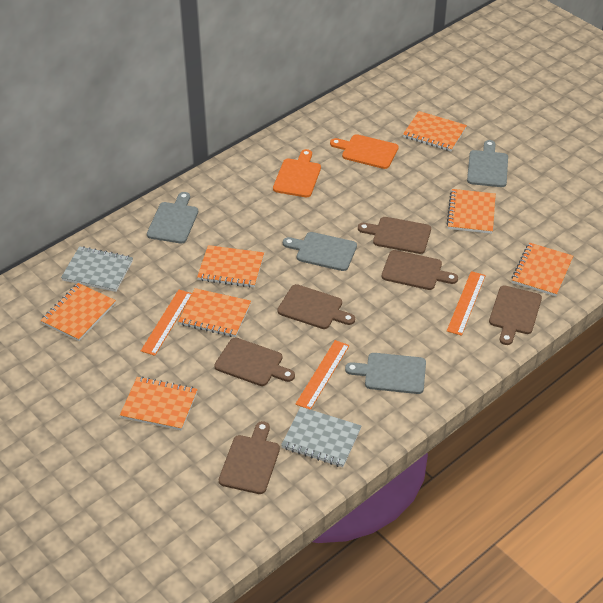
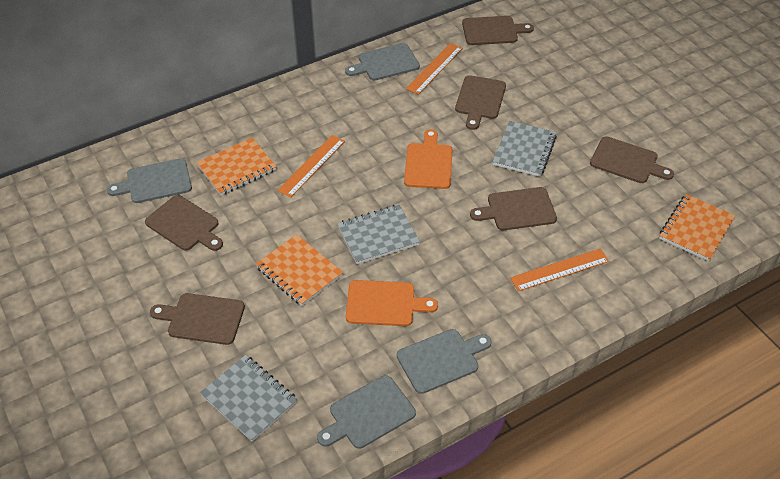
grey notebook: [61,246,133,292] [281,407,361,467] = 2 -> [200,355,297,442] [337,205,420,264] [492,121,557,177] = 3
orange notebook: [40,283,116,341] [120,376,198,431] [178,288,251,337] [197,245,264,288] [403,111,467,151] [446,189,496,234] [511,243,573,296] = 7 -> [196,138,277,195] [256,234,343,306] [659,194,736,261] = 3

